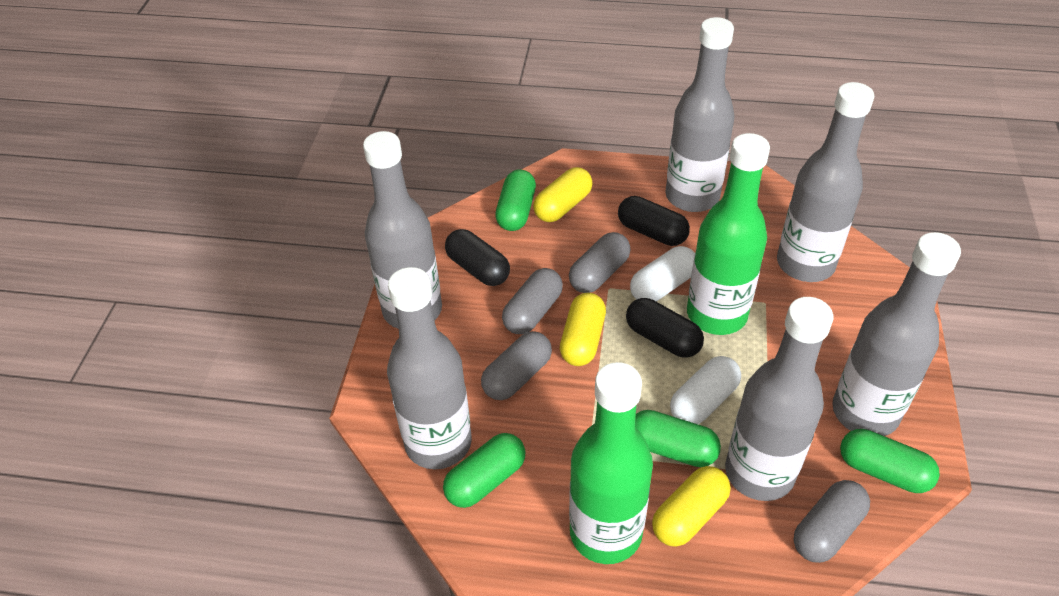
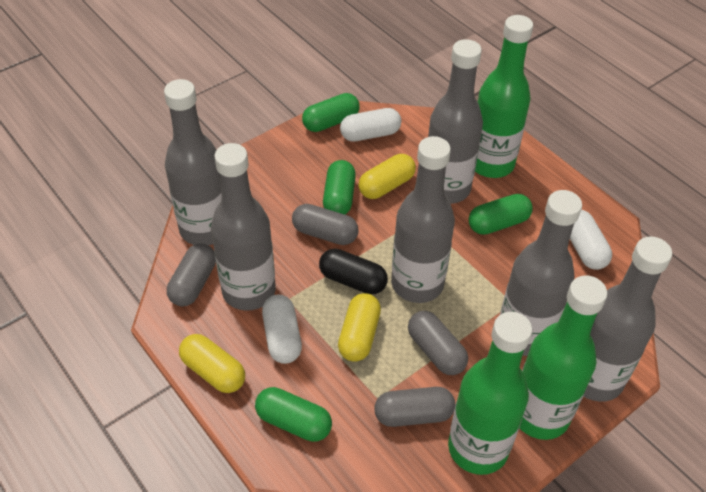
black capsule: [445,229,510,286] [618,196,690,246] [626,298,704,358] = 3 -> [319,249,388,295] = 1
green bottle: [569,362,653,564] [687,133,770,335] = 2 -> [448,312,532,475] [475,15,533,178] [520,275,607,440] = 3
white capsule: [630,246,695,301] [670,356,741,424] = 2 -> [262,295,302,364] [340,108,401,142] [570,210,612,270] = 3

